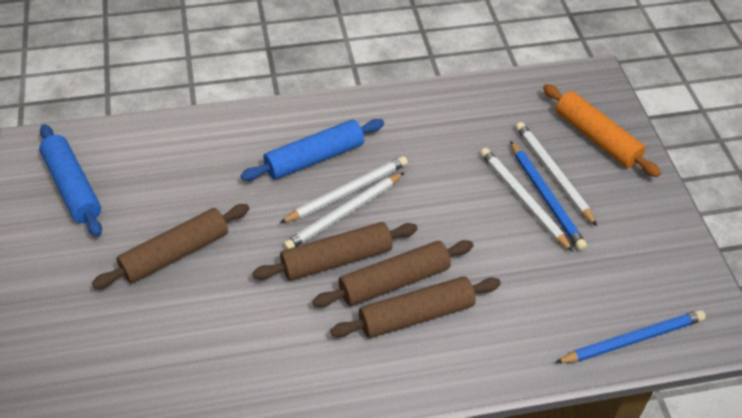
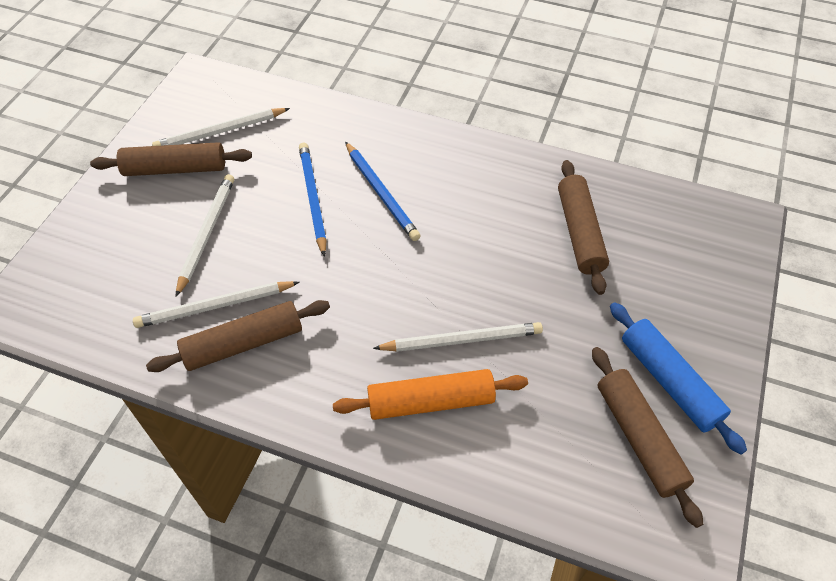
blue rolling pin: [39,124,102,237] [241,119,384,181] = 2 -> [610,302,747,455] = 1

